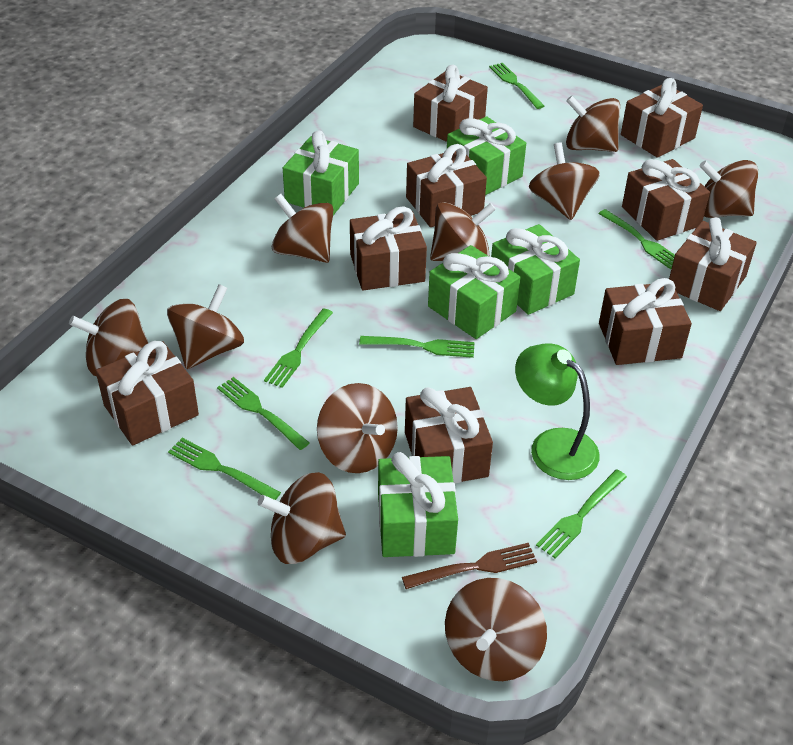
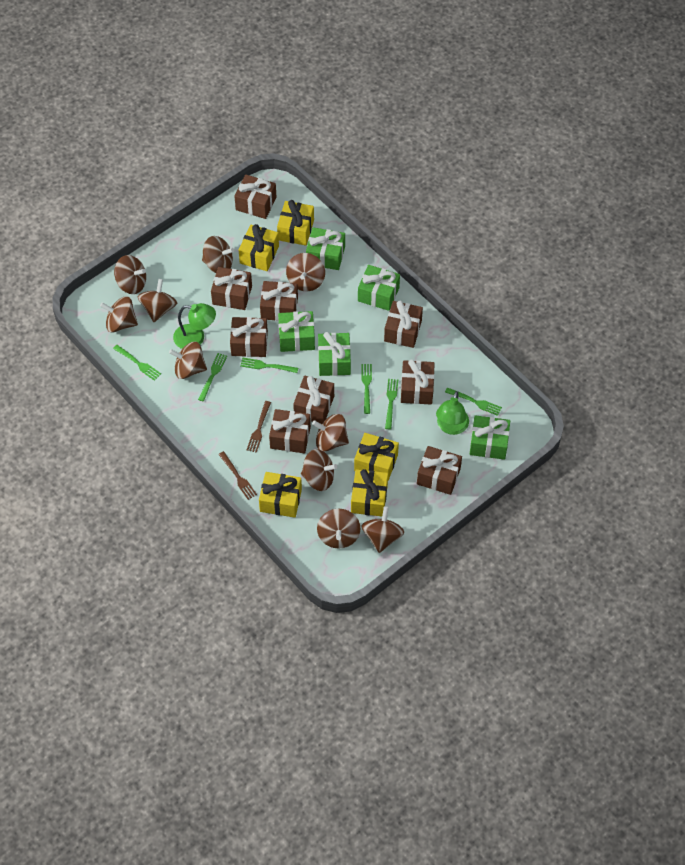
brown fork: [402,543,537,589] = 1 -> [218,451,257,500] [247,401,271,453] = 2
green fork: [168,438,281,500] [217,377,309,450] [264,308,333,388] [359,336,475,358] [489,63,545,109] [536,470,627,558] [598,209,675,269] = 7 -> [113,345,161,381] [198,353,227,402] [240,357,298,373] [361,364,372,414] [385,379,398,429] [445,388,502,416] = 6
green lamp: [515,343,600,480] = 1 -> [173,303,216,349] [436,391,469,435] = 2
yellow gift: none = 0 -> [239,224,279,271] [259,472,302,518] [277,200,314,246] [351,469,388,516] [354,433,399,481] = 5

